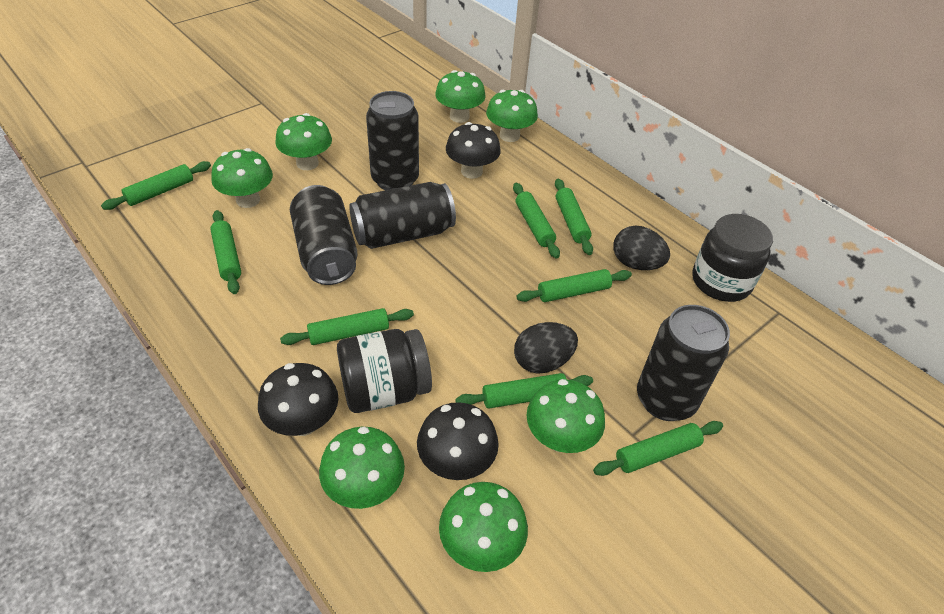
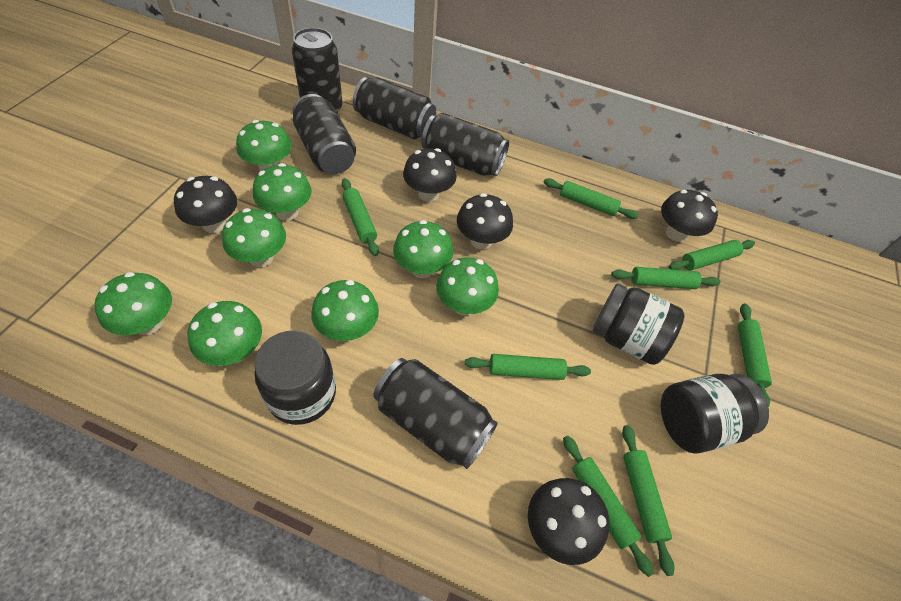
black can: [290,185,358,285] [349,182,456,249] [366,91,419,190] [637,305,730,421] = 4 -> [292,28,342,113] [293,94,356,174] [353,77,436,139] [373,358,498,469] [421,113,509,176] = 5
black egg: [514,322,578,374] [613,225,670,270] = 2 -> none = 0
black jar: [337,329,432,413] [692,214,773,302] = 2 -> [254,330,336,425] [593,283,685,365] [661,374,769,454] = 3
black mushroom: [258,363,338,436] [417,402,499,480] [446,122,501,179] = 3 -> [174,176,237,233] [403,148,457,202] [457,193,513,249] [528,478,609,565] [661,190,718,242] = 5
green mushroom: [211,148,273,208] [275,113,332,170] [319,427,405,509] [435,70,486,123] [439,482,528,572] [486,90,538,142] [526,379,605,453] = 7 -> [94,272,172,335] [188,301,262,366] [222,208,286,267] [236,120,292,171] [253,163,312,221] [311,280,379,341] [393,220,453,278] [436,257,499,316] = 8

